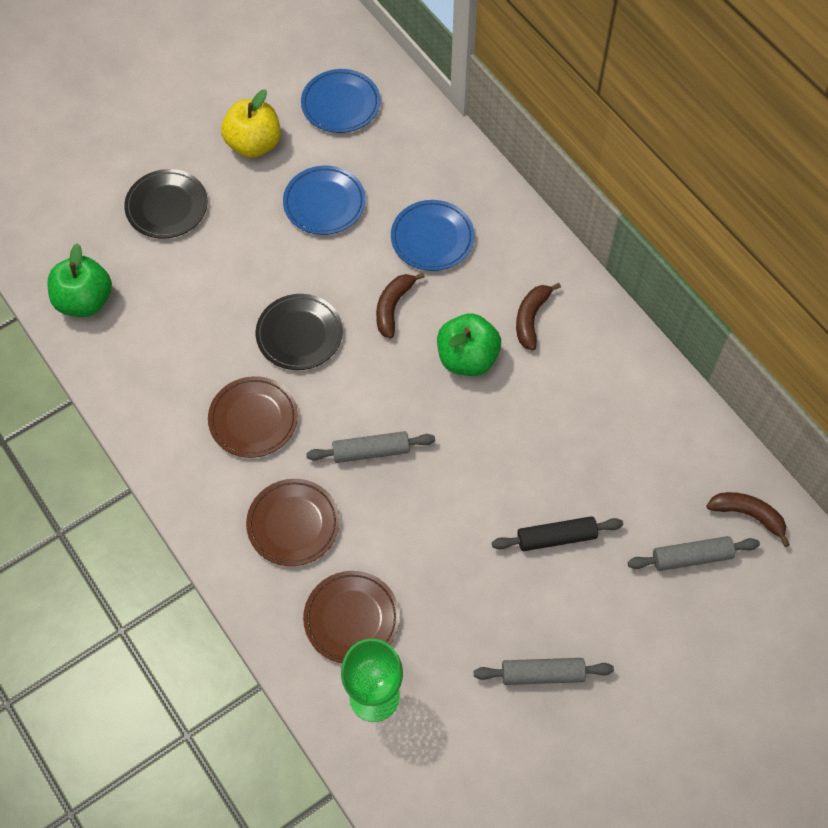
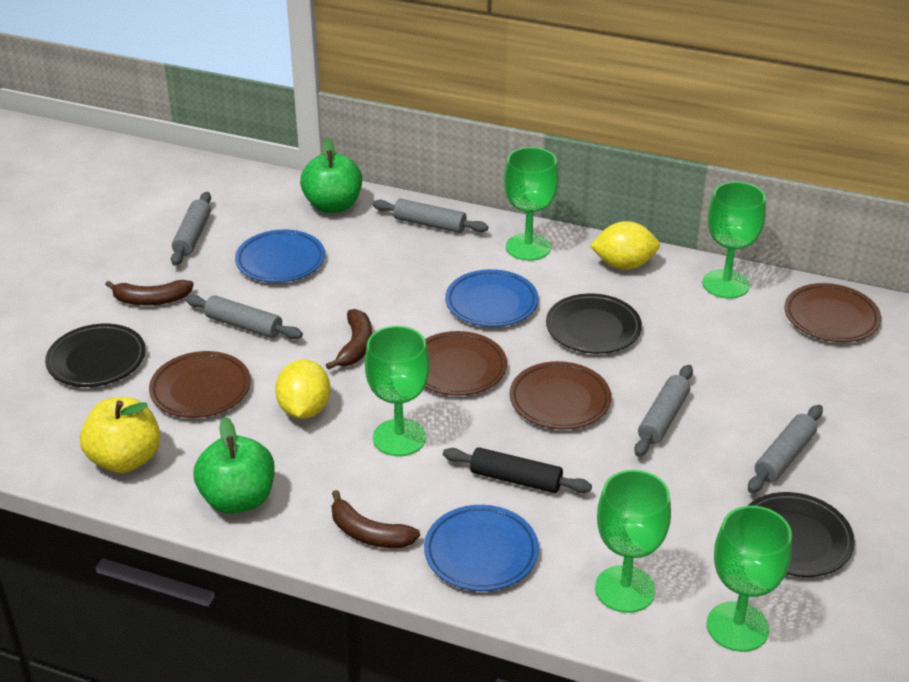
black plate: [124,169,208,239] [256,294,343,370] = 2 -> [45,324,146,387] [546,294,642,354] [748,492,855,577] = 3
brown plate: [208,376,298,458] [246,479,340,566] [303,571,400,663] = 3 -> [149,351,251,418] [425,331,507,396] [510,361,611,430] [784,283,881,342] = 4
green goblet: [341,639,403,722] = 1 -> [365,326,430,456] [504,147,558,261] [595,470,671,613] [703,182,766,298] [707,506,792,652] = 5
grey rolling pin: [306,431,435,463] [474,658,614,685] [628,536,760,571] = 3 -> [171,192,211,266] [185,295,303,339] [373,199,488,233] [634,365,693,457] [748,405,823,493] = 5
yellow lemon: none = 0 -> [275,359,330,419] [590,221,660,270] = 2

